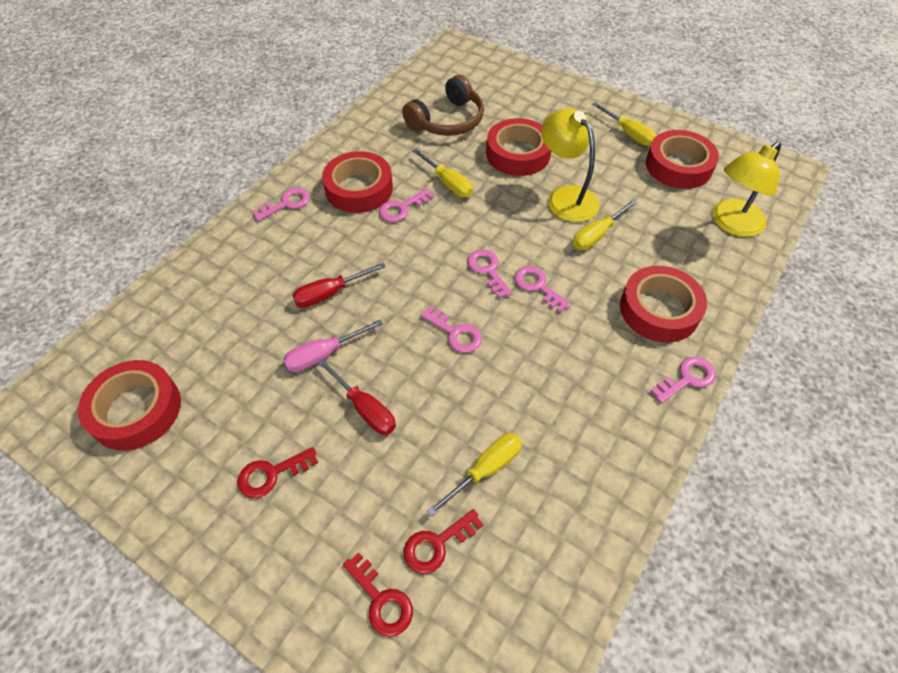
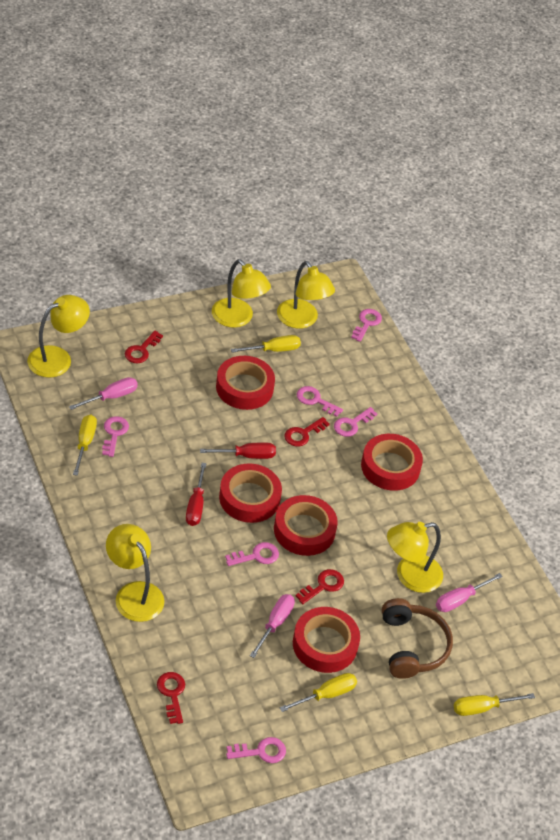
pink screwdriver: [283,320,383,372] = 1 -> [69,377,138,410] [250,594,295,658] [436,573,503,612] = 3
red key: [237,447,318,498] [343,552,413,637] [404,509,483,574] = 3 -> [125,331,163,363] [157,672,185,724] [284,417,330,446] [296,569,344,604] = 4
yellow lamp: [541,108,600,222] [712,141,781,237] = 2 -> [27,295,90,378] [106,524,164,622] [212,259,271,328] [277,261,335,329] [387,522,443,593] = 5

